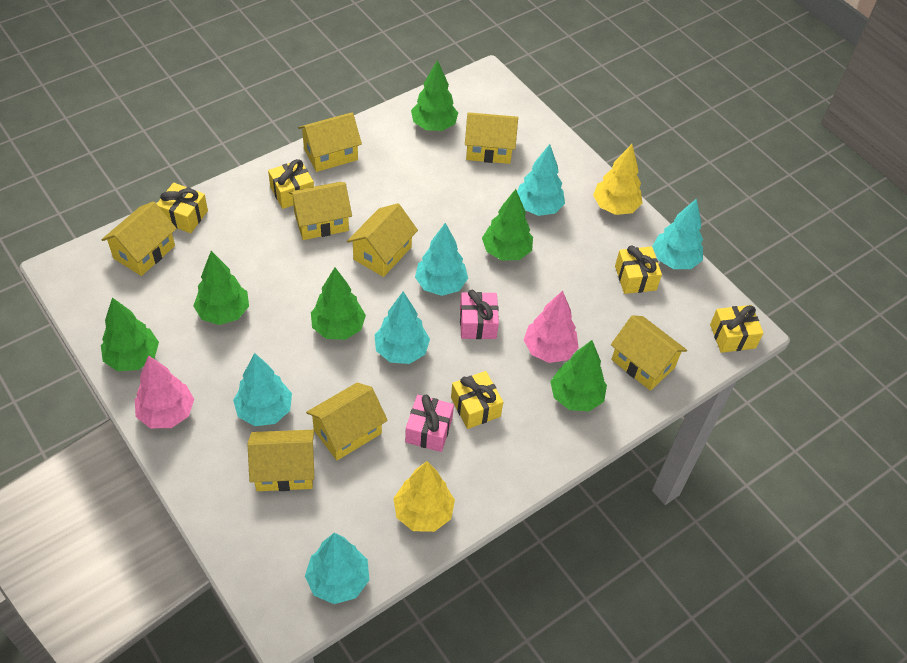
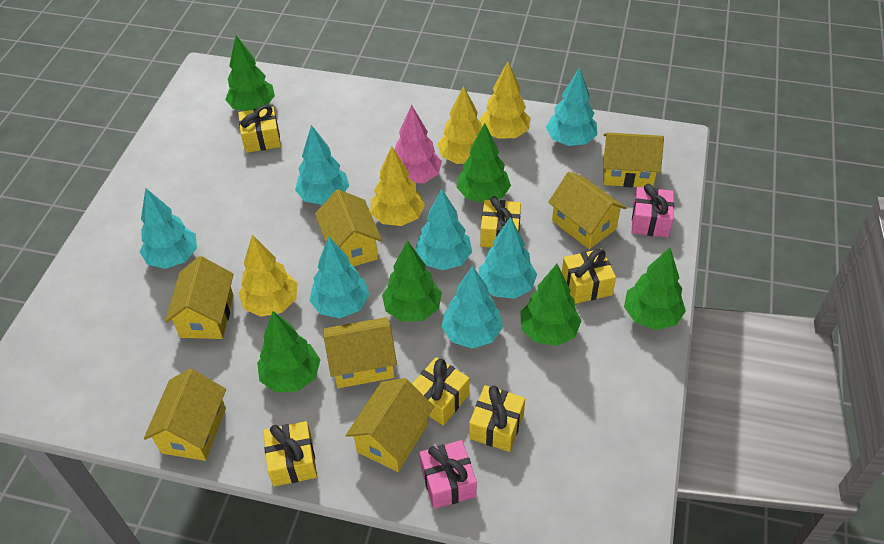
pink tree: [135,355,194,428] [524,290,579,363] = 2 -> [395,105,442,183] = 1
turquoise tree: [233,353,292,426] [305,533,369,604] [374,292,430,364] [415,223,468,296] [517,144,565,216] [652,198,703,269] = 6 -> [140,188,197,269] [295,125,349,205] [309,237,369,318] [415,189,472,270] [442,266,503,349] [479,217,537,299] [546,67,597,146] = 7
yellow gift: [157,183,208,233] [268,159,314,209] [451,371,503,429] [615,245,662,294] [710,305,764,353] = 5 -> [238,105,281,153] [263,421,317,486] [412,357,470,426] [469,385,525,452] [480,196,521,248] [562,249,616,304] = 6
yellow house: [101,201,177,276] [248,430,314,491] [289,182,352,240] [298,112,362,172] [306,383,388,460] [347,203,418,277] [465,112,518,164] [611,315,687,391] = 8 -> [144,369,226,461] [165,256,234,339] [315,189,382,267] [323,317,397,388] [346,378,434,472] [548,172,626,249] [603,132,664,188] = 7
yellow tree: [393,461,455,532] [593,144,643,215] = 2 -> [238,235,298,317] [370,146,425,226] [438,85,482,164] [480,62,531,139] = 4

